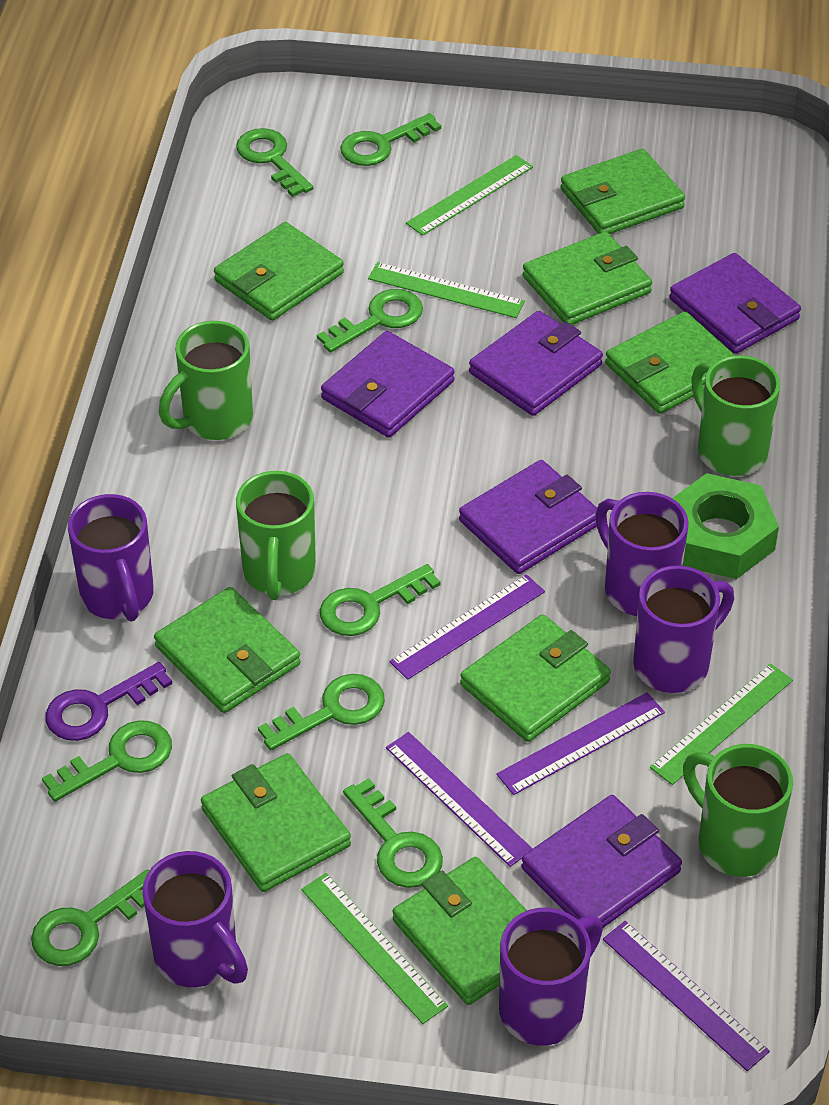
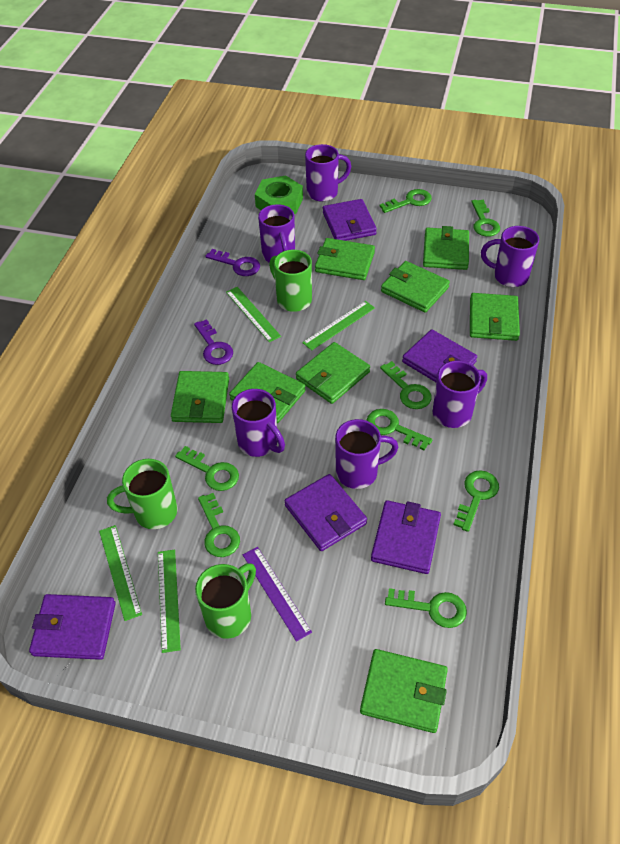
green mug: [159,321,253,440] [236,471,316,600] [683,744,793,877] [691,355,780,476] = 4 -> [107,459,177,529] [195,563,256,639] [269,250,312,312] = 3
purple key: [45,662,172,741] = 1 -> [194,319,233,365] [205,249,260,276] = 2
purple mug: [68,494,154,622] [142,851,248,987] [499,908,603,1046] [595,492,689,616] [633,565,734,693] = 5 -> [232,389,285,457] [258,204,295,263] [305,144,351,202] [335,419,399,489] [433,361,487,428] [481,226,539,287] = 6
purple ruler: [386,732,533,867] [389,574,545,680] [496,692,665,795] [603,921,770,1071] = 4 -> [243,547,312,642] = 1

